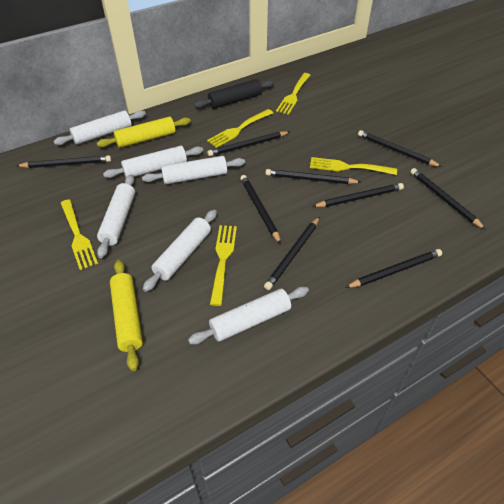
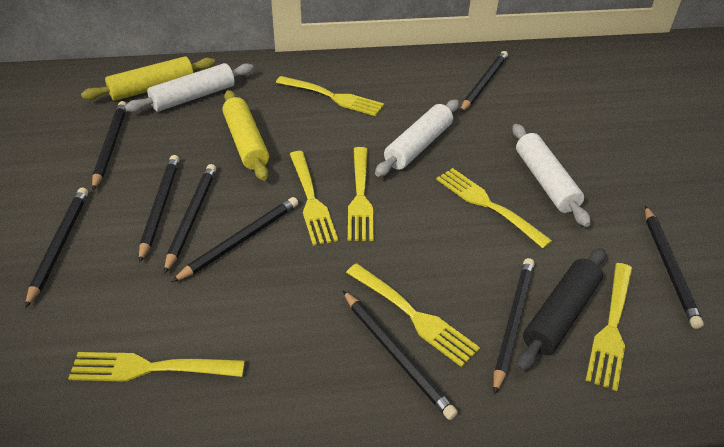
white rolling pin: [54,110,146,145] [97,175,135,258] [103,146,203,178] [142,156,245,184] [143,210,217,292] [188,287,309,345] = 6 -> [125,63,254,112] [375,100,459,177] [512,124,591,227] = 3
yellow fork: [61,199,98,270] [207,109,273,148] [210,225,237,306] [276,73,310,115] [310,157,397,175] = 5 -> [68,352,245,382] [276,76,384,116] [290,151,338,246] [346,263,480,367] [348,147,373,241] [436,168,552,249] [585,263,632,391] = 7

